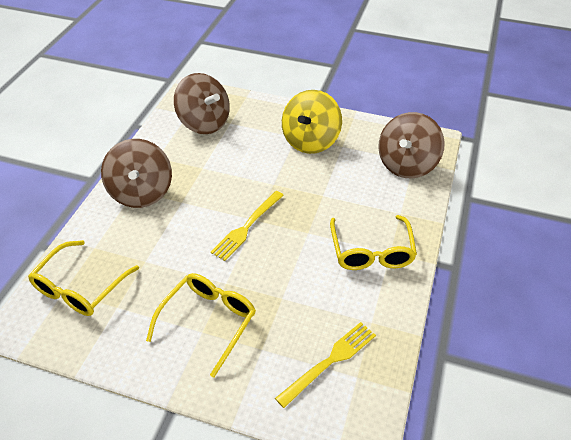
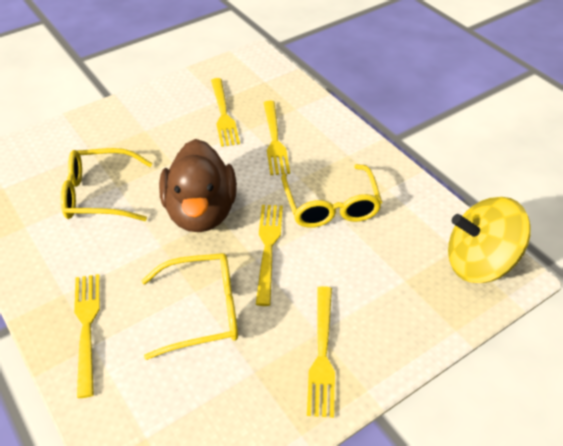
brown duck: none = 0 -> [159,139,237,232] = 1
brown spinning top: [101,139,172,208] [174,73,230,134] [378,112,445,178] = 3 -> none = 0
yellow fork: [211,191,284,261] [275,322,376,408] = 2 -> [74,274,100,398] [211,78,240,147] [256,205,283,306] [263,100,290,175] [307,286,335,418] = 5

